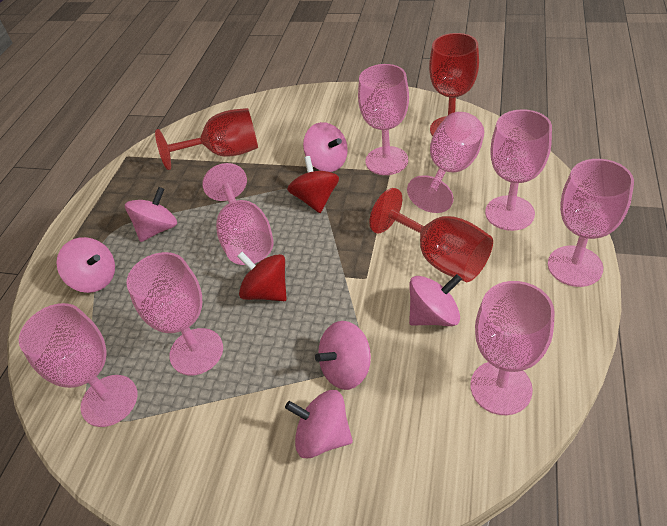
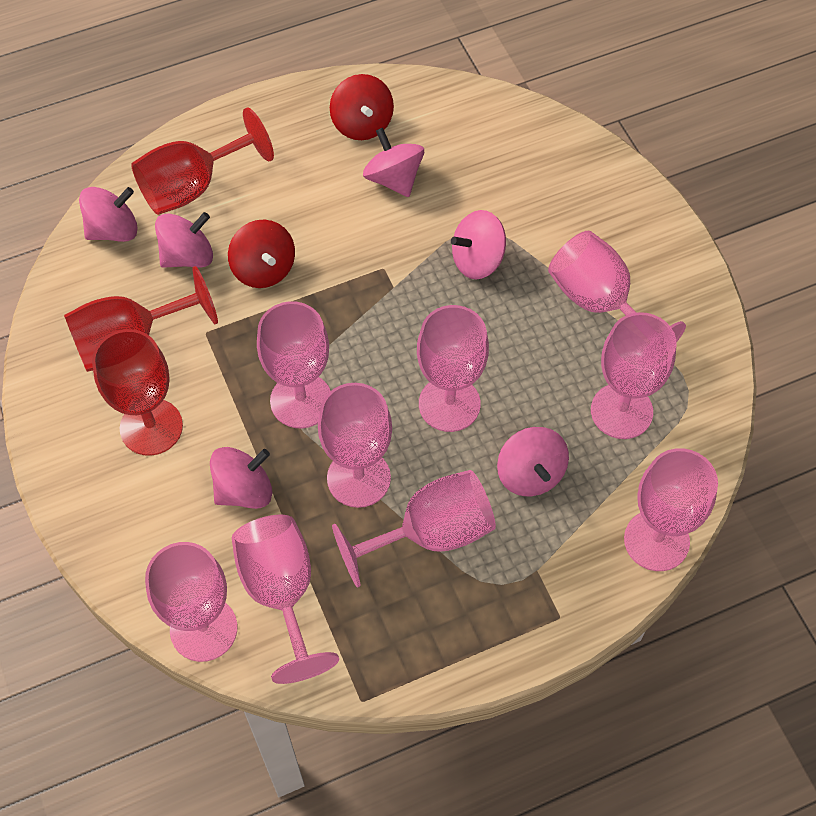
pink goblet: [19,303,137,427] [126,252,223,375] [202,163,274,265] [358,64,409,175] [407,112,484,213] [470,281,555,415] [485,109,552,231] [548,159,634,287] = 8 -> [145,542,237,662] [232,515,339,684] [257,301,331,428] [318,383,392,508] [332,470,496,588] [417,305,489,432] [548,231,686,343] [591,312,676,439] [624,448,718,571] = 9

